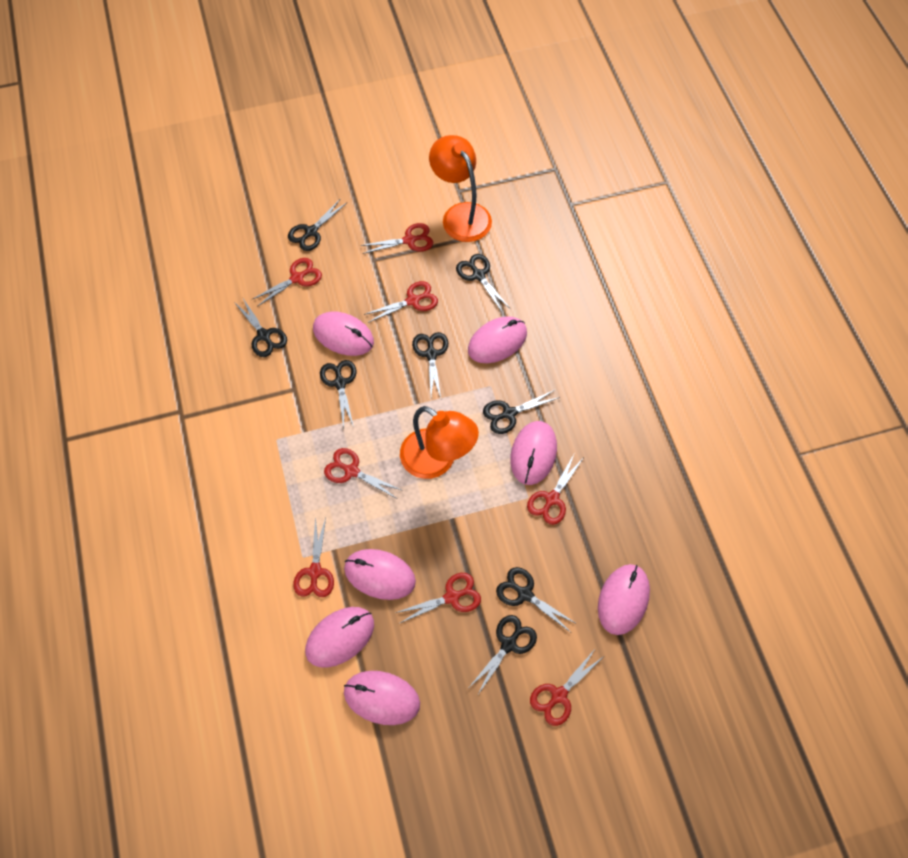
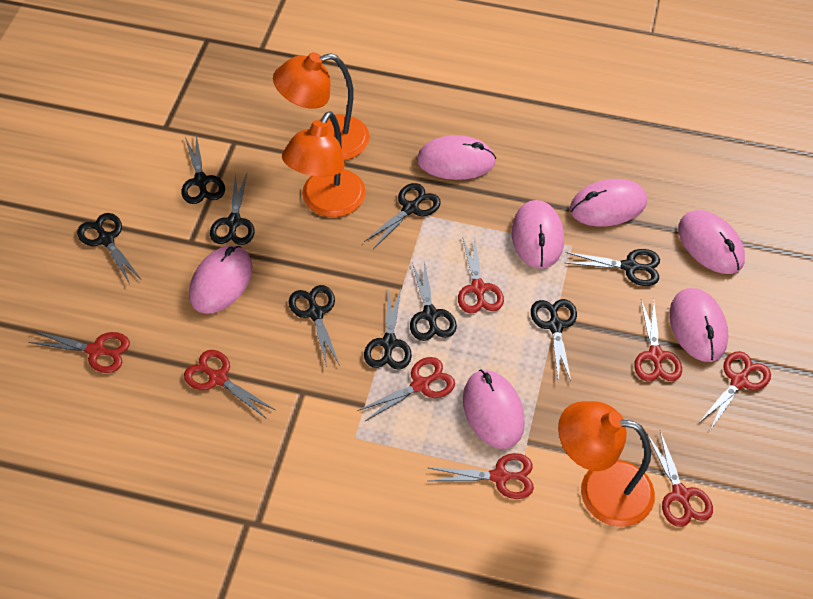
black scissors: [234,298,287,357] [288,198,347,251] [320,360,356,428] [412,332,448,398] [456,254,510,312] [470,615,537,696] [483,390,560,434] [496,567,577,632] = 8 -> [77,213,142,284] [181,134,225,204] [210,172,255,245] [289,285,340,367] [364,183,441,249] [364,287,412,370] [410,261,457,341] [531,299,577,382] [565,249,660,286] = 9
orange lamp: [400,406,479,479] [429,135,492,242] = 2 -> [273,52,370,160] [282,111,366,217] [558,401,655,527] = 3

